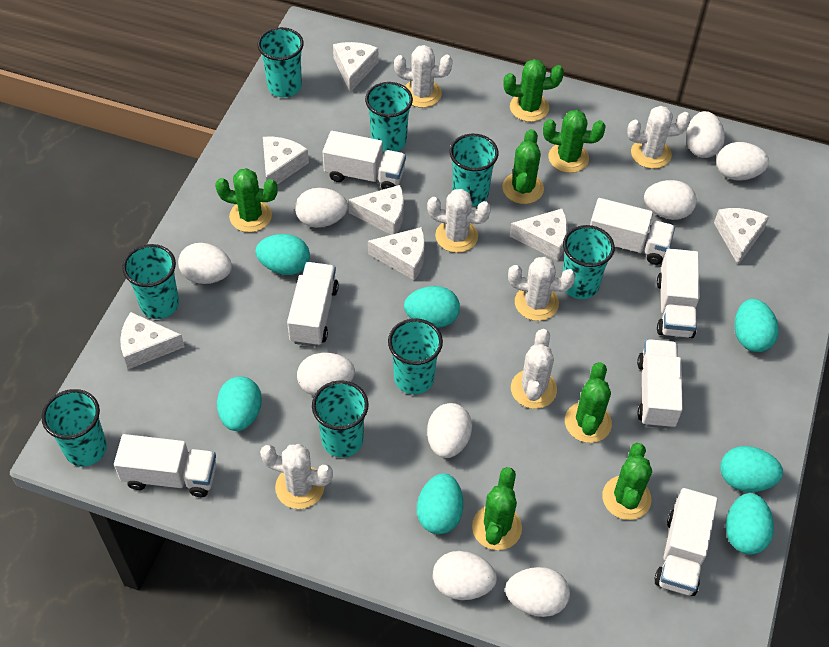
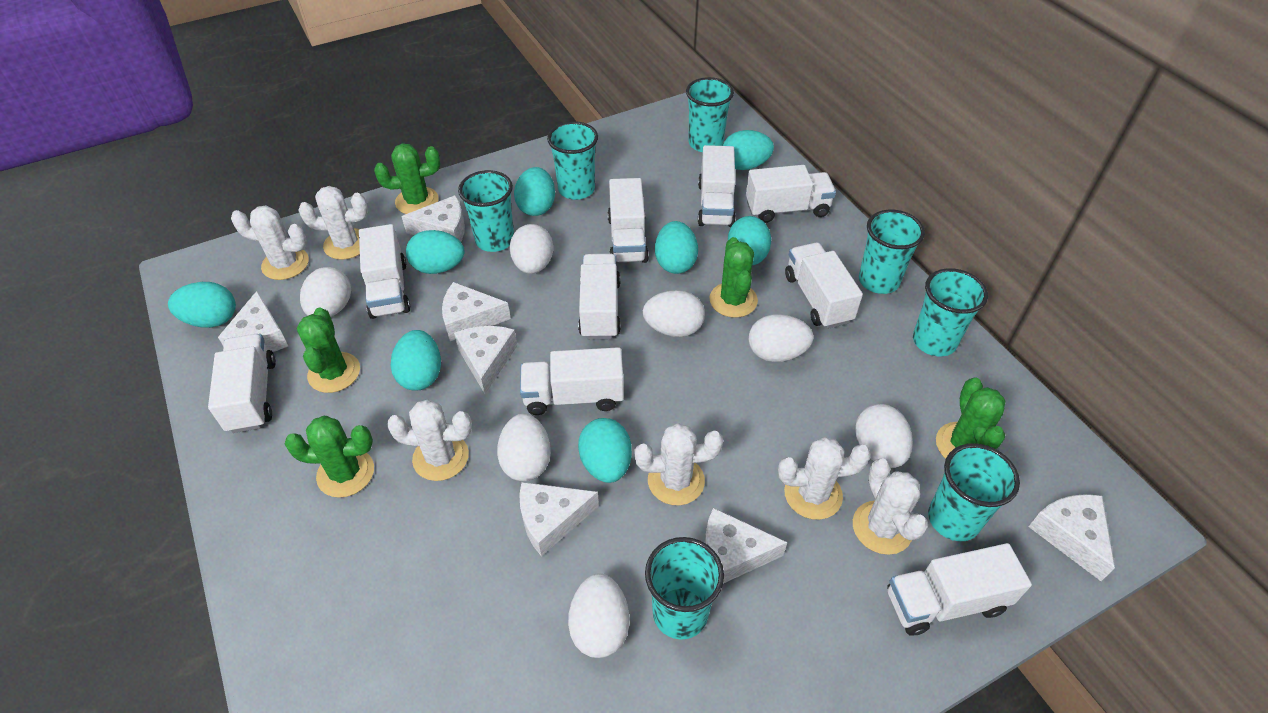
green cactus: [215,168,278,232] [472,467,522,550] [503,59,564,122] [503,129,544,204] [543,110,606,173] [565,362,612,443] [602,443,652,520] = 7 -> [285,416,374,498] [297,308,360,393] [374,143,440,214] [710,237,758,318] [936,378,1006,459] = 5
turquoise cup: [42,389,107,466] [123,244,179,319] [258,27,304,97] [312,380,369,457] [365,82,413,152] [388,318,443,394] [450,134,498,206] [563,225,615,299] = 8 -> [458,170,514,252] [547,121,598,200] [645,537,724,640] [686,77,734,152] [859,209,925,294] [913,268,988,357] [928,443,1020,541] = 7
turquoise egg: [217,376,262,431] [256,234,310,275] [404,286,460,328] [417,473,463,534] [720,446,783,492] [726,493,774,555] [735,299,779,352] = 7 -> [168,282,236,328] [391,330,441,391] [406,230,465,274] [514,167,555,216] [578,418,632,483] [655,221,698,274] [723,130,774,170] [728,216,771,265] = 8
white egg: [178,243,232,284] [295,188,348,228] [297,353,355,395] [427,403,472,458] [433,551,497,600] [505,567,570,617] [644,180,697,220] [686,111,725,158] [716,142,769,181] = 9 -> [300,267,351,317] [497,414,551,481] [510,224,553,274] [568,573,629,658] [643,290,705,337] [748,314,814,362] [855,404,913,468] = 7
white truck: [114,434,216,497] [287,262,339,347] [323,131,406,190] [590,198,675,265] [637,339,683,429] [654,488,718,596] [657,248,700,338] = 7 -> [208,334,276,433] [359,224,410,319] [520,347,624,415] [578,254,621,339] [608,178,649,263] [698,145,736,227] [746,165,836,223] [785,242,863,329] [887,543,1032,636] = 9

